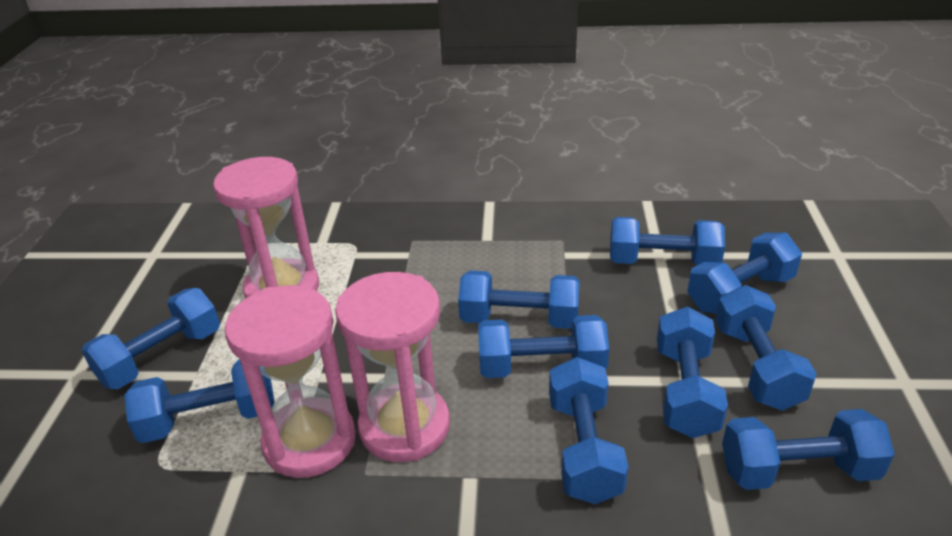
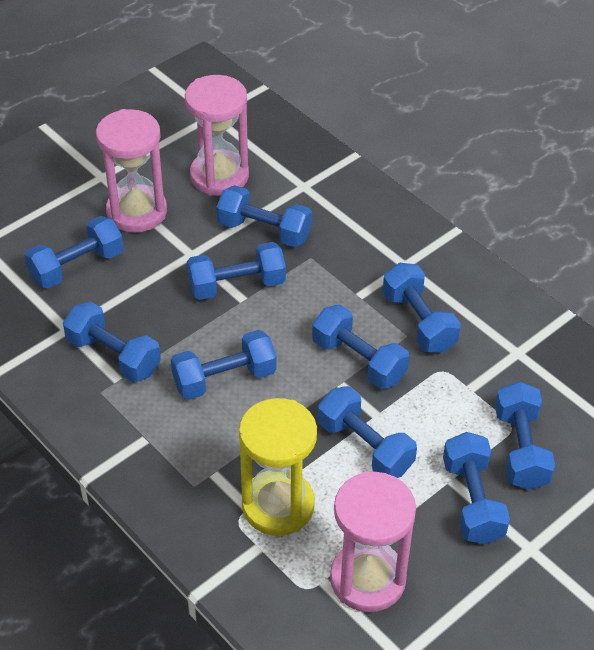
yellow hourglass: none = 0 -> [239,398,317,536] = 1

